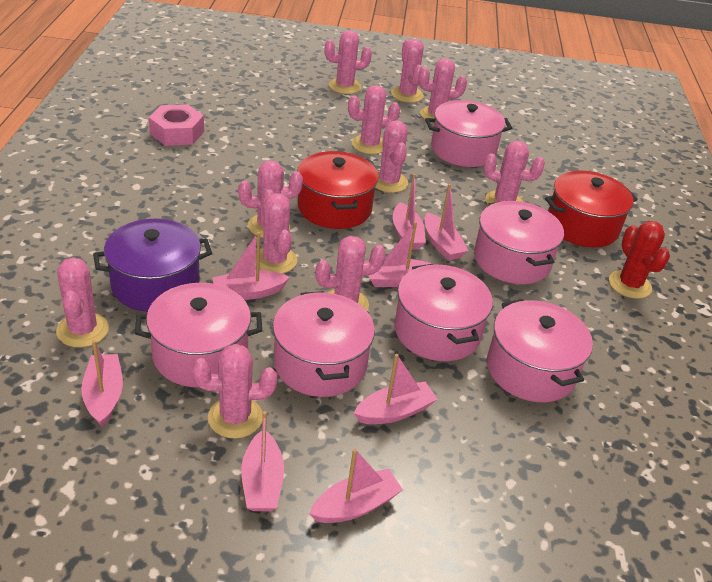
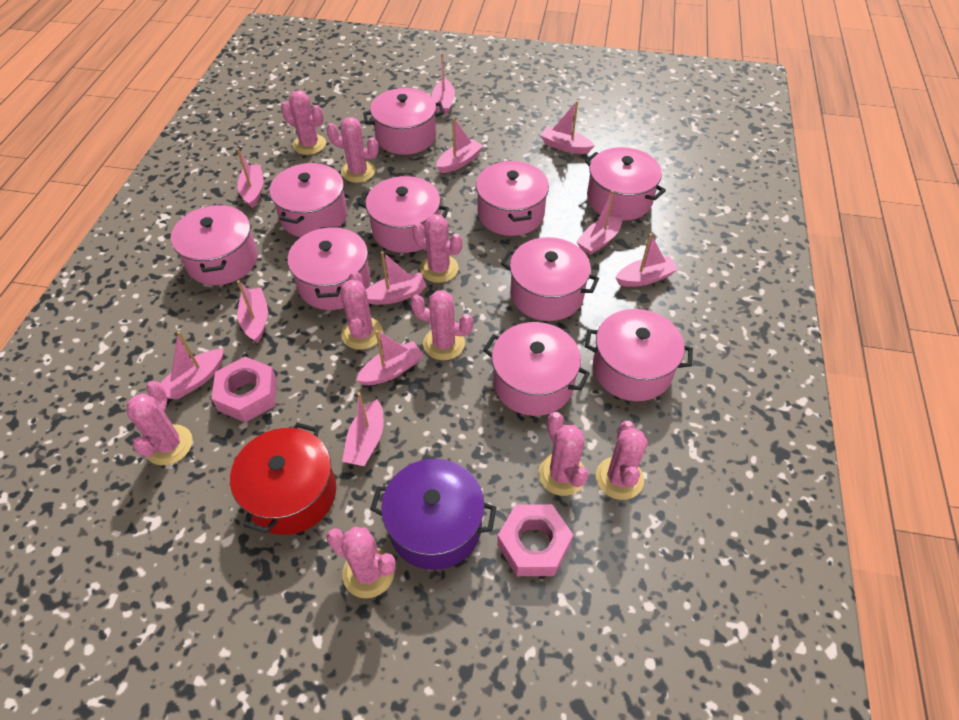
pink boat: [81,340,123,426] [212,232,290,300] [241,411,284,511] [309,449,403,523] [354,354,438,424] [369,222,432,287] [393,174,426,250] [425,184,468,261] = 8 -> [160,331,224,400] [236,148,264,208] [237,280,268,343] [342,392,384,466] [356,330,424,385] [366,251,426,305] [432,53,455,114] [436,117,483,173] [540,101,595,154] [576,190,622,255] [615,233,678,287] = 11
pink cactus: [56,257,109,347] [193,344,277,439] [238,160,303,238] [255,189,297,274] [315,236,386,311] [324,30,372,94] [348,85,400,154] [375,120,408,193] [391,39,424,103] [418,58,467,123] [483,141,545,204] = 11 -> [126,381,193,465] [281,90,326,155] [326,117,379,183] [326,527,396,598] [340,271,383,350] [410,290,473,360] [412,214,462,283] [538,412,589,496] [596,421,648,500] = 9
pink nut: [149,104,204,146] = 1 -> [211,357,277,423] [497,504,573,576] = 2
pink pot: [135,283,262,387] [273,291,375,397] [394,264,493,361] [425,100,512,167] [474,201,564,284] [487,299,593,402] = 6 -> [171,204,258,285] [270,163,347,237] [288,226,371,310] [358,176,449,253] [363,88,444,155] [476,161,549,236] [483,322,590,416] [501,237,599,321] [585,147,666,221] [585,309,693,401] = 10
red cactus: [609,221,670,299] = 1 -> none = 0
red pot: [297,151,378,229] [545,171,638,248] = 2 -> [230,423,336,535] = 1

